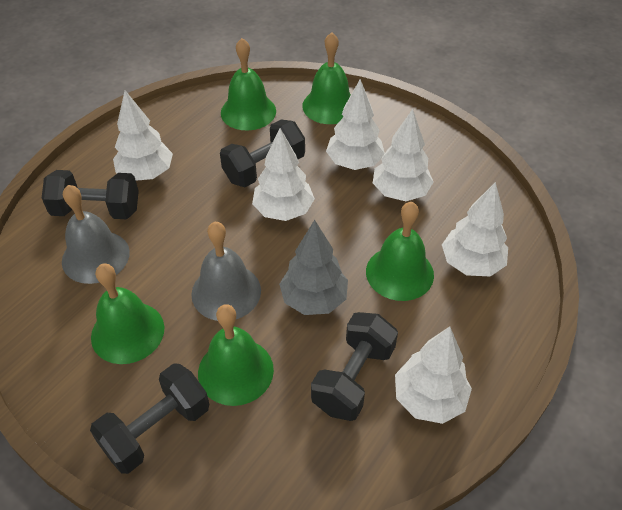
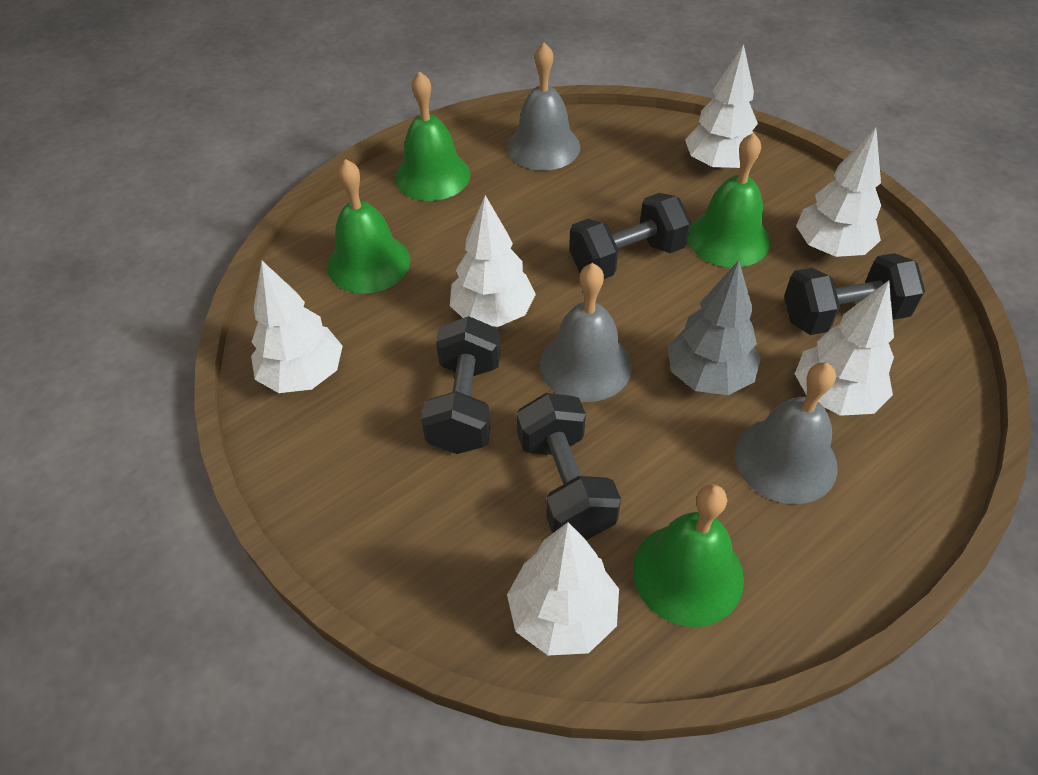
green bell: [91,263,164,364] [198,304,274,406] [221,38,276,131] [302,32,351,124] [366,202,434,301] = 5 -> [327,159,410,294] [395,71,471,201] [633,484,744,627] [688,133,770,268] = 4
grey bell: [62,185,130,284] [191,222,261,321] = 2 -> [507,43,580,171] [540,263,632,402] [735,362,838,504] = 3

